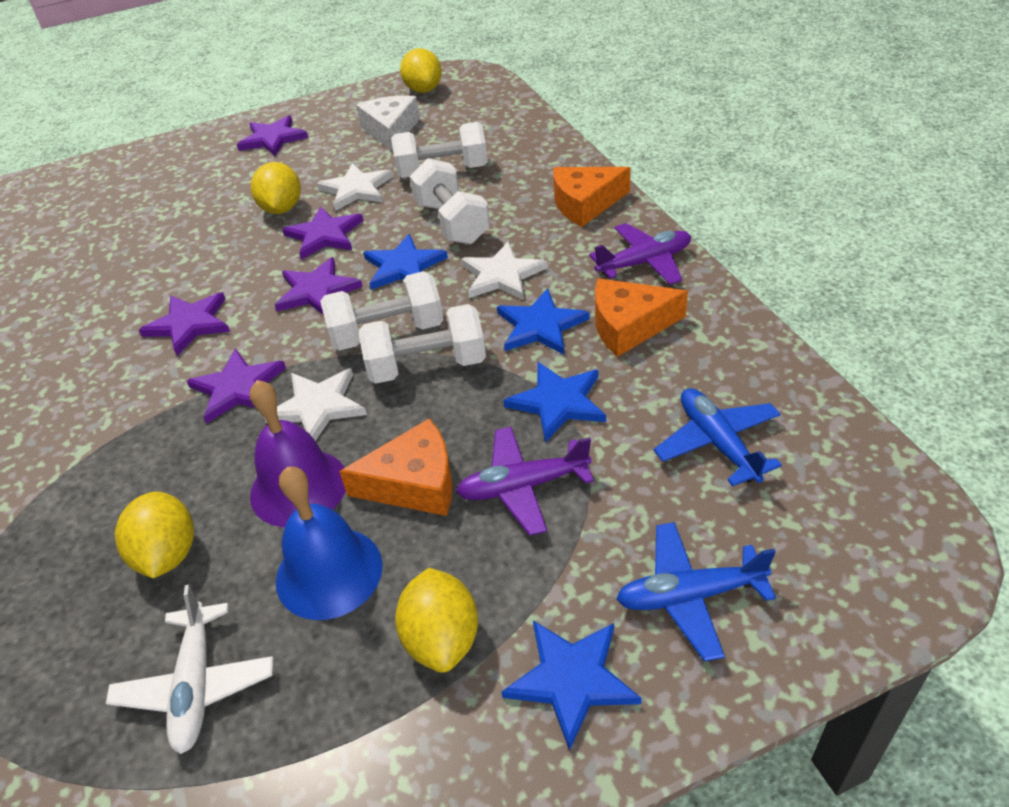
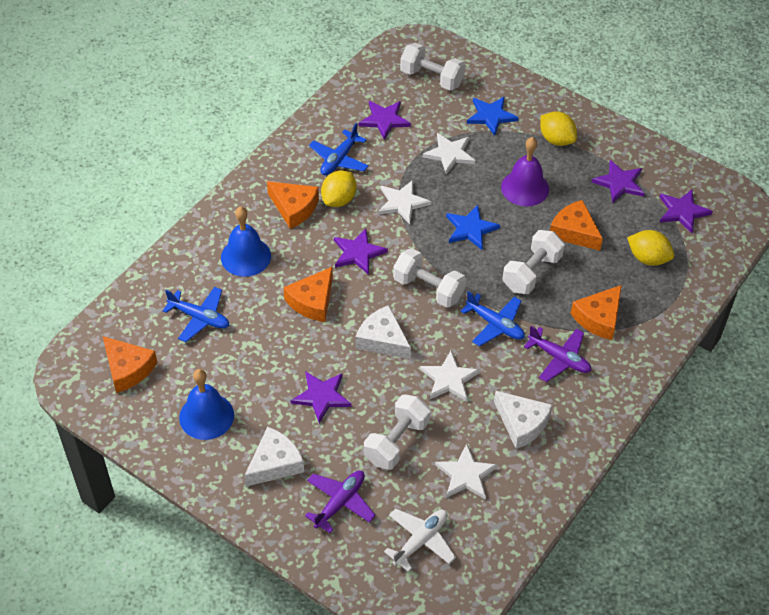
blue bell: [276,467,383,620] = 1 -> [179,369,234,440] [221,207,271,277] = 2
blue plane: [616,522,776,662] [654,388,782,487] = 2 -> [163,287,229,342] [309,123,368,175] [460,291,525,347] = 3
blue star: [363,234,448,290] [497,288,590,355] [501,621,642,751] [503,362,606,442] = 4 -> [446,205,500,250] [467,96,519,136] = 2
orange cheese: [339,418,453,516] [553,167,631,227] [595,278,688,357] = 3 -> [103,336,157,393] [267,181,319,229] [283,267,333,322] [550,200,603,251] [570,285,622,340] = 5
white cheese: [356,95,420,151] = 1 -> [244,427,304,486] [355,305,411,359] [494,391,553,449] = 3
white star: [264,368,367,441] [317,163,393,211] [461,241,548,300] = 3 -> [378,180,431,224] [420,351,480,401] [423,133,476,175] [435,444,498,500] = 4
yellow lemon: [115,492,194,578] [251,162,301,214] [395,568,478,673] [400,48,442,93] = 4 -> [321,171,357,207] [540,111,577,146] [627,230,674,266] = 3

